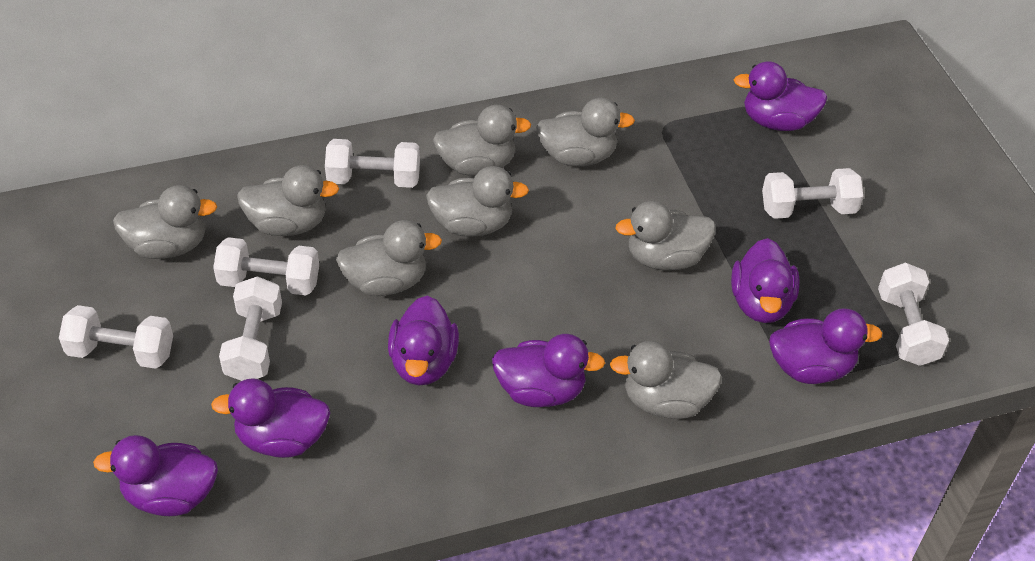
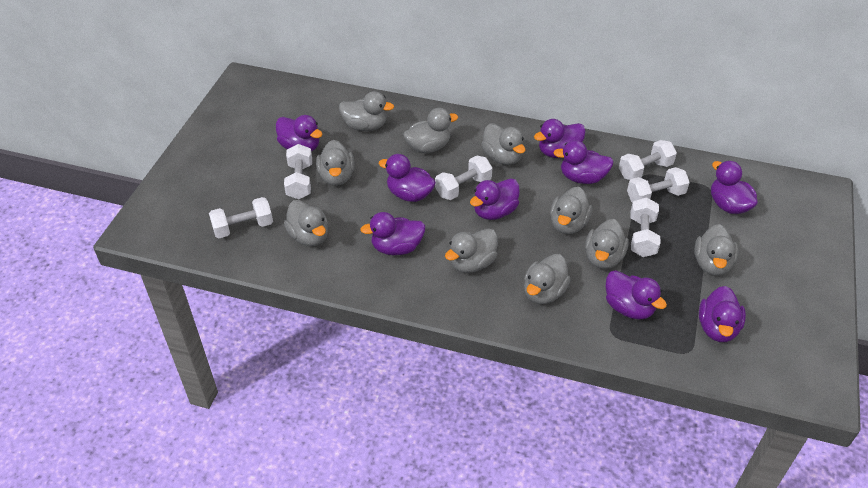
grey duck: [113,185,217,259] [237,165,339,236] [336,220,442,296] [426,166,529,237] [433,105,531,176] [536,98,635,166] [610,341,722,419] [615,201,716,270] = 8 -> [284,200,328,246] [316,140,355,186] [339,91,394,131] [403,108,458,153] [445,228,498,273] [481,123,525,165] [524,254,571,304] [550,187,592,234] [585,219,629,269] [694,224,738,276] = 10
purple duck: [93,435,218,516] [211,378,330,458] [388,296,459,385] [492,334,605,407] [731,238,800,323] [734,61,827,131] [769,308,882,384] = 7 -> [276,115,323,152] [360,212,425,255] [379,154,436,202] [470,178,520,220] [534,119,586,158] [553,140,614,184] [606,270,667,319] [699,286,746,342] [711,161,758,214] = 9

